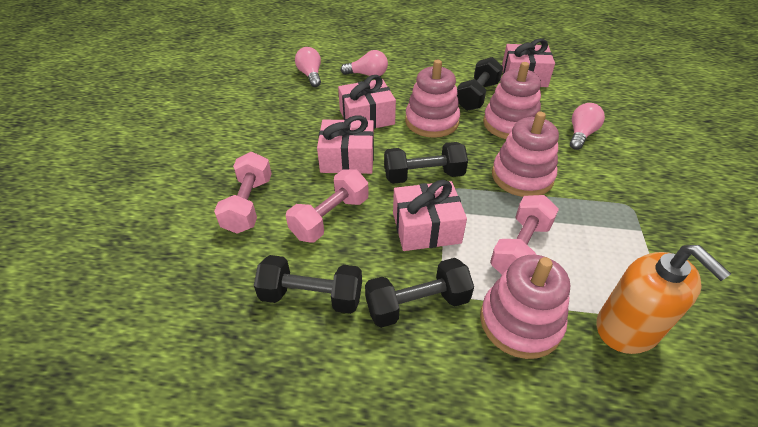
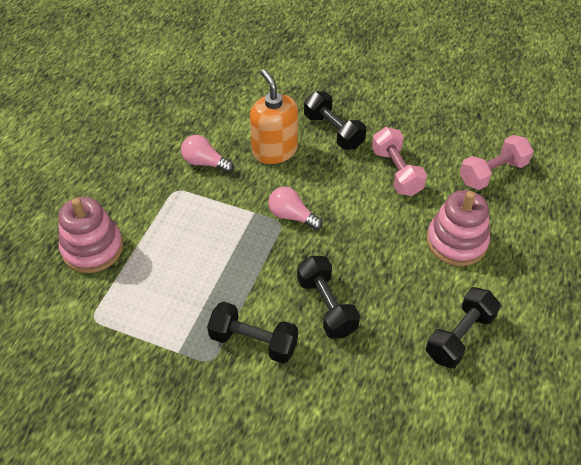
pink dumbbell: [214,152,272,234] [286,169,369,242] [490,195,559,274] = 3 -> [372,127,427,196] [460,135,533,190] = 2
pink gift: [317,115,374,174] [338,75,396,129] [393,180,467,251] [502,39,555,87] = 4 -> none = 0
pink light bulb: [295,47,321,87] [341,50,388,76] [570,103,605,150] = 3 -> [181,135,234,173] [268,187,323,230] = 2
pink stacking toy: [405,60,460,138] [480,255,570,359] [483,62,541,139] [492,112,559,197] = 4 -> [58,197,123,273] [427,190,490,266] = 2

